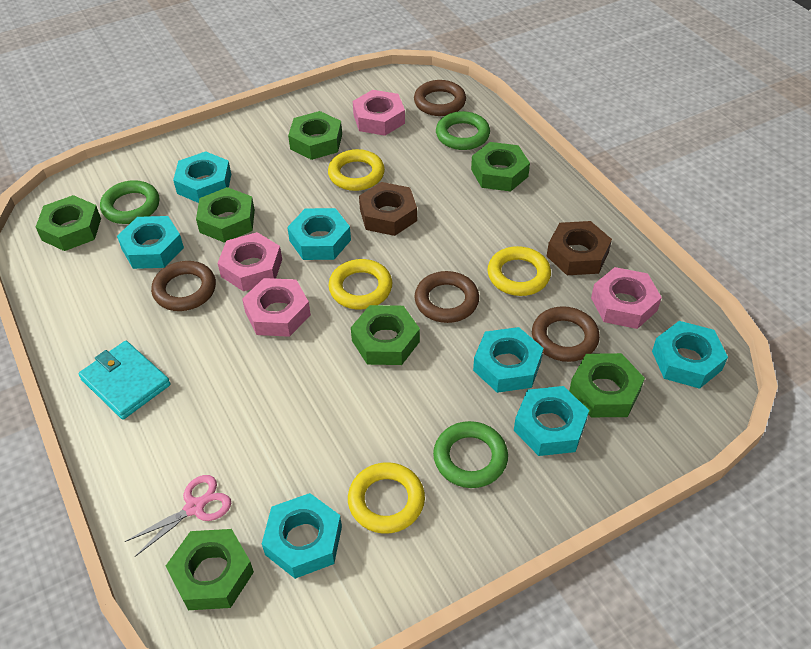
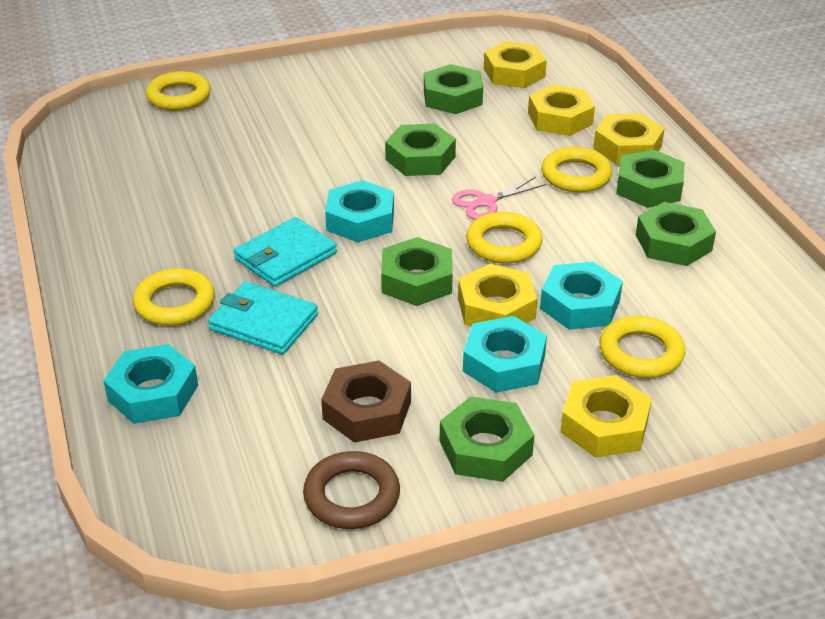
brown nut: [359,182,417,236] [547,221,612,275] = 2 -> [321,361,411,443] = 1
brown ring: [151,261,216,311] [414,80,466,116] [414,271,479,323] [532,306,600,362] = 4 -> [303,451,400,529] = 1
green nut: [36,195,101,251] [166,529,254,610] [196,187,255,243] [288,111,342,160] [351,305,420,365] [471,142,530,192] [569,353,645,417] = 7 -> [381,237,453,306] [385,124,456,176] [424,64,483,114] [440,396,534,482] [616,149,685,208] [636,202,716,266] = 6
green ring: [100,180,160,224] [433,421,508,488] [436,111,490,150] = 3 -> none = 0
pink nut: [218,232,282,291] [242,278,311,337] [353,90,405,136] [591,267,662,329] = 4 -> none = 0
turquoise nut: [117,216,184,269] [173,151,231,203] [262,493,342,579] [287,208,351,260] [473,327,544,393] [514,386,589,456] [652,321,728,389] = 7 -> [103,344,198,424] [325,180,394,243] [463,316,547,393] [540,262,623,330] = 4
turquoise wallet: [78,341,171,420] = 1 -> [208,282,318,354] [234,217,337,287] = 2
yellow nut: none = 0 -> [458,263,537,326] [484,41,547,88] [528,84,595,136] [560,375,652,458] [593,113,665,164] = 5
yellow ring: [328,149,385,191] [328,259,392,310] [348,462,425,534] [488,246,551,296] = 4 -> [133,268,215,326] [146,71,211,110] [466,212,543,263] [541,147,612,192] [599,316,685,378] = 5

